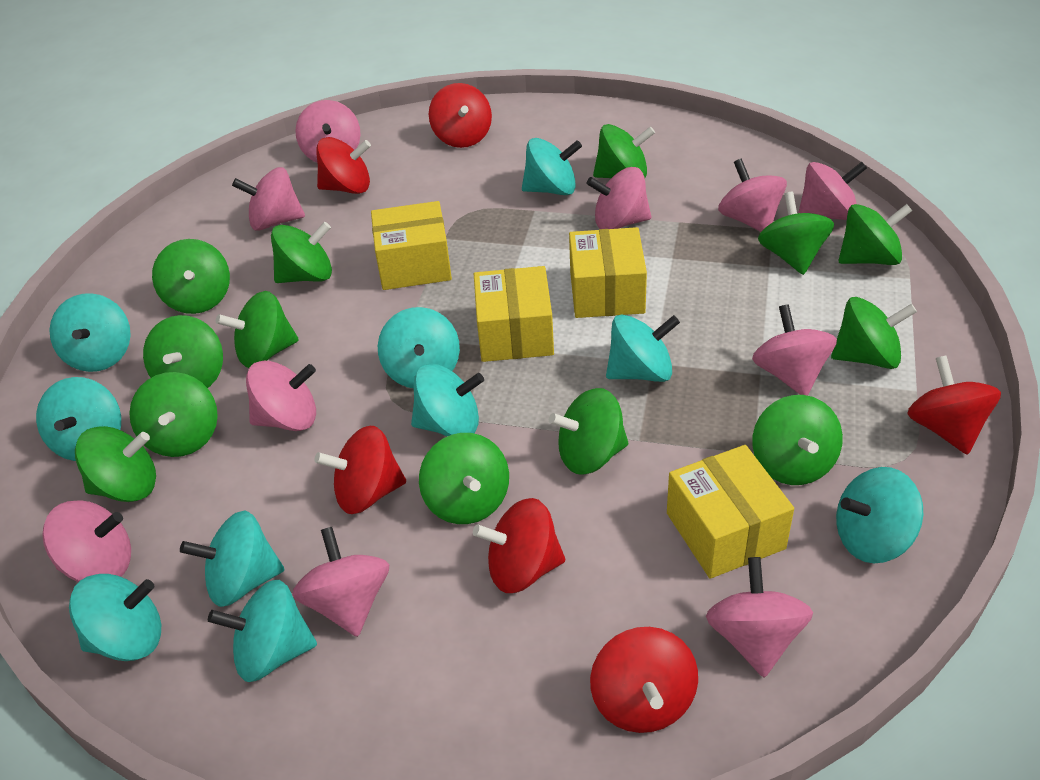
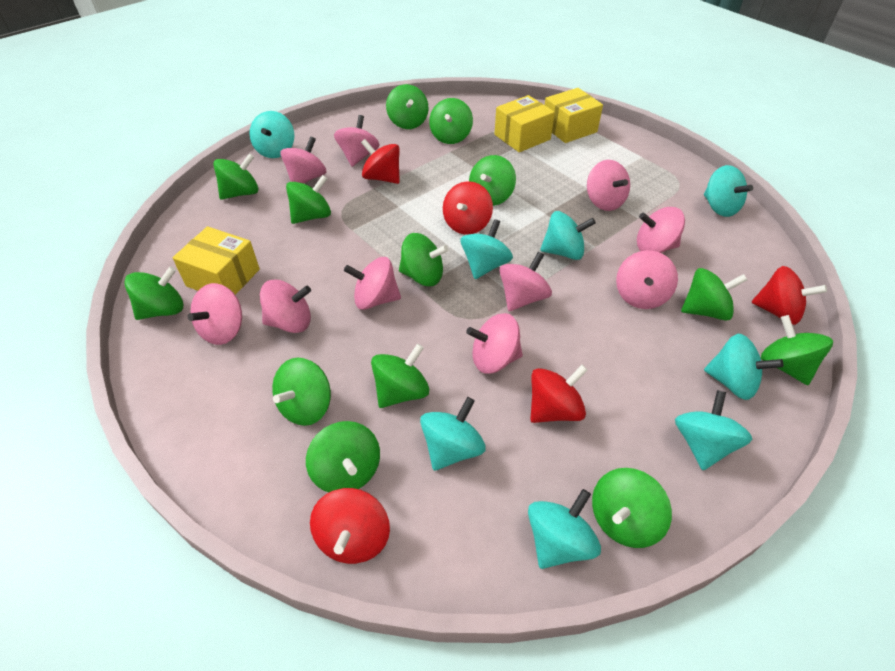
red spinning top: [315,426,406,514] [316,137,371,194] [429,83,492,148] [473,498,565,593] [590,627,698,733] [907,355,1001,455] = 6 -> [310,488,390,564] [361,139,400,184] [443,181,493,235] [530,365,588,423] [752,266,827,325] = 5
turquoise spinning top: [36,377,121,461] [49,293,131,372] [69,574,161,661] [180,510,284,607] [208,580,317,682] [378,307,460,388] [411,364,484,436] [522,138,582,195] [606,315,680,382] [836,467,923,564] = 10 -> [249,111,294,158] [420,397,486,471] [461,219,513,279] [528,489,601,569] [540,211,596,260] [675,390,752,470] [704,165,753,217] [704,334,783,400] = 8
yellow box: [371,201,452,290] [474,266,554,362] [569,227,647,318] [667,445,794,579] = 4 -> [173,226,260,295] [494,95,555,152] [545,88,603,143] = 3

